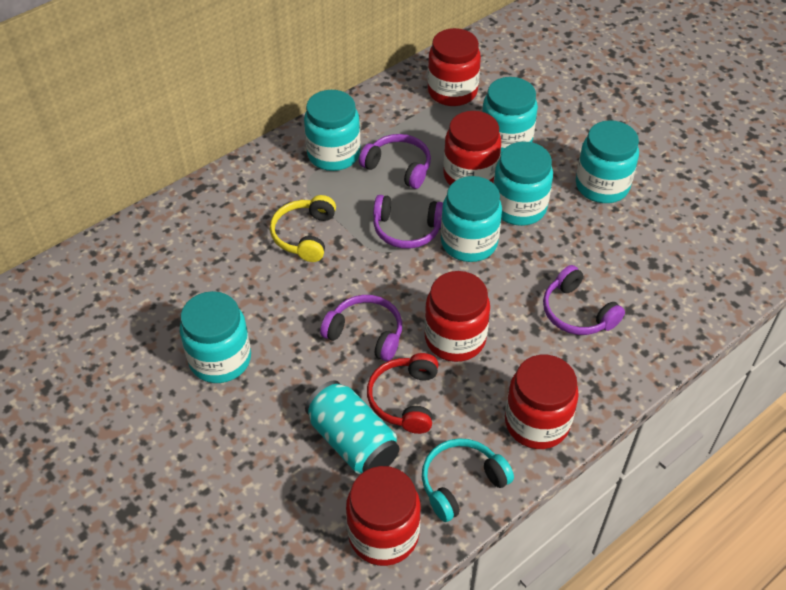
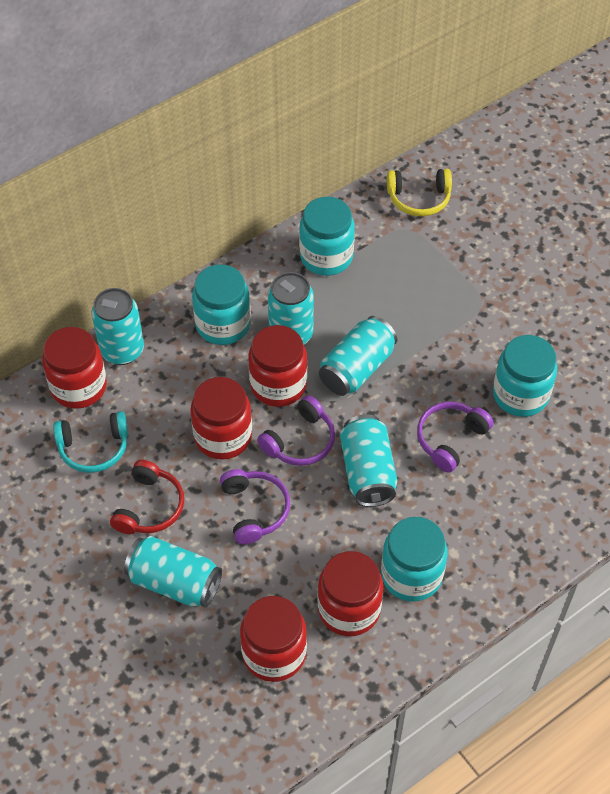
purple headphones: [320,295,402,362] [359,134,431,189] [373,195,443,249] [543,265,625,335] = 4 -> [220,469,290,545] [257,395,335,466] [417,402,493,473] = 3
turquoise can: [305,380,399,474] = 1 -> [92,288,144,365] [124,536,222,608] [268,272,314,345] [319,316,397,396] [340,414,397,507] = 5
turquoise jar: [180,291,251,383] [304,90,360,171] [441,176,502,262] [482,77,538,156] [493,141,553,226] [576,120,639,203] = 6 -> [192,264,251,345] [299,197,355,276] [381,517,448,602] [493,335,557,417] = 4

